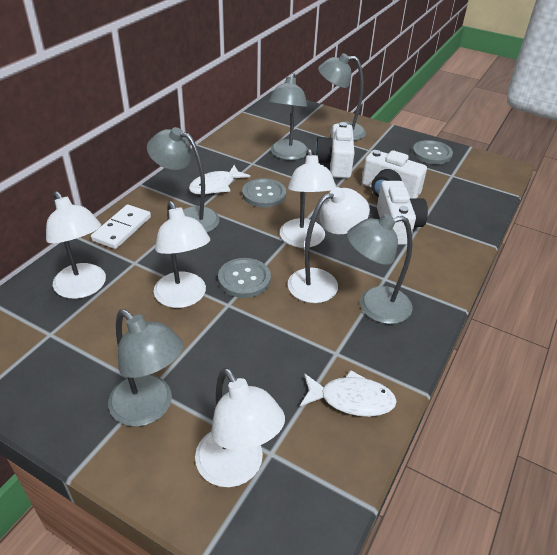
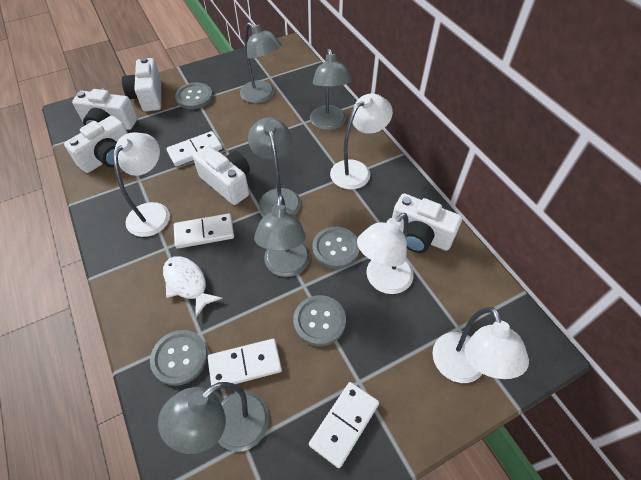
grey button: [218,258,271,298] [242,178,286,207] [412,140,453,164] = 3 -> [150,330,208,386] [175,83,213,109] [293,295,346,346] [312,227,360,269] = 4
white camera: [315,122,354,178] [362,150,427,198] [377,181,428,245] = 3 -> [64,116,128,173] [72,89,137,130] [122,57,161,112] [193,145,250,205] [392,194,462,253] = 5
white domino: [91,205,151,249] = 1 -> [166,131,222,167] [174,214,234,249] [208,339,282,386] [309,382,379,468] = 4
white fish: [189,165,250,195] [300,370,397,417] = 2 -> [163,256,223,317] = 1
white lamp: [46,191,106,299] [154,201,210,308] [195,368,285,487] [280,149,336,248] [288,187,370,303] = 5 -> [113,132,170,237] [330,93,393,190] [357,213,414,294] [433,307,529,383] = 4

